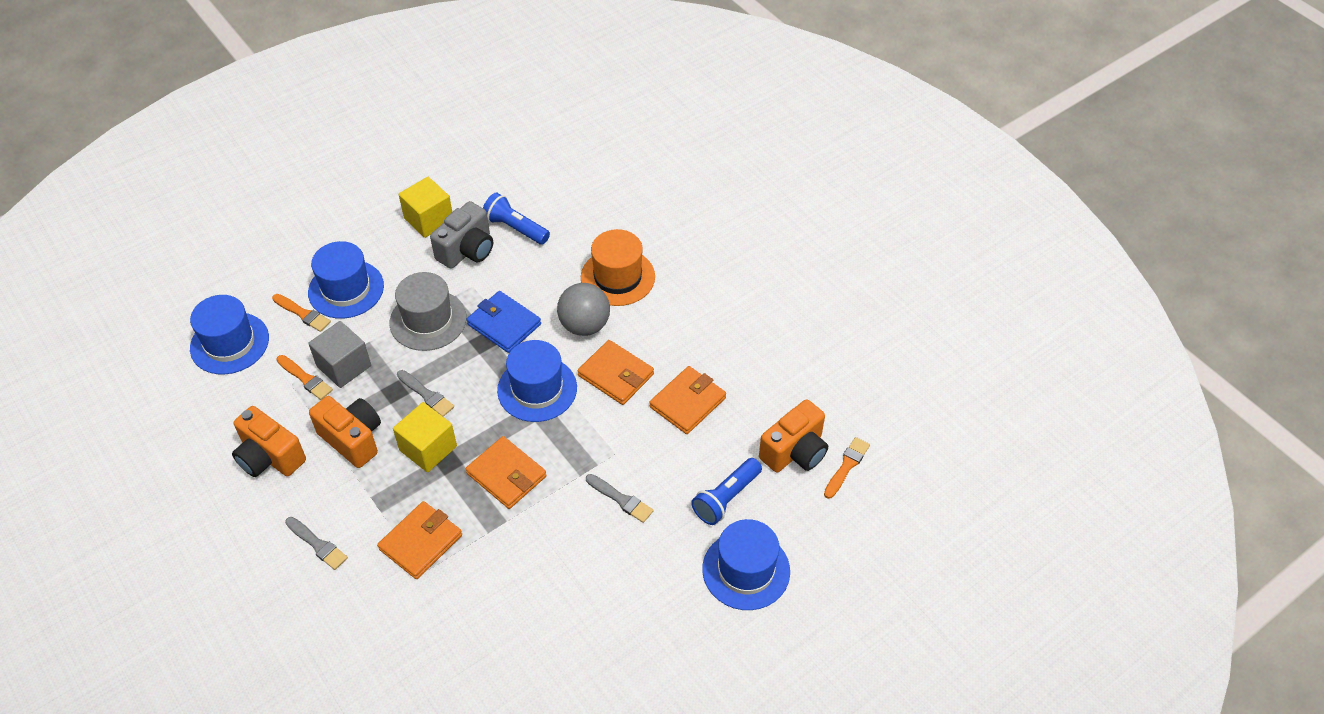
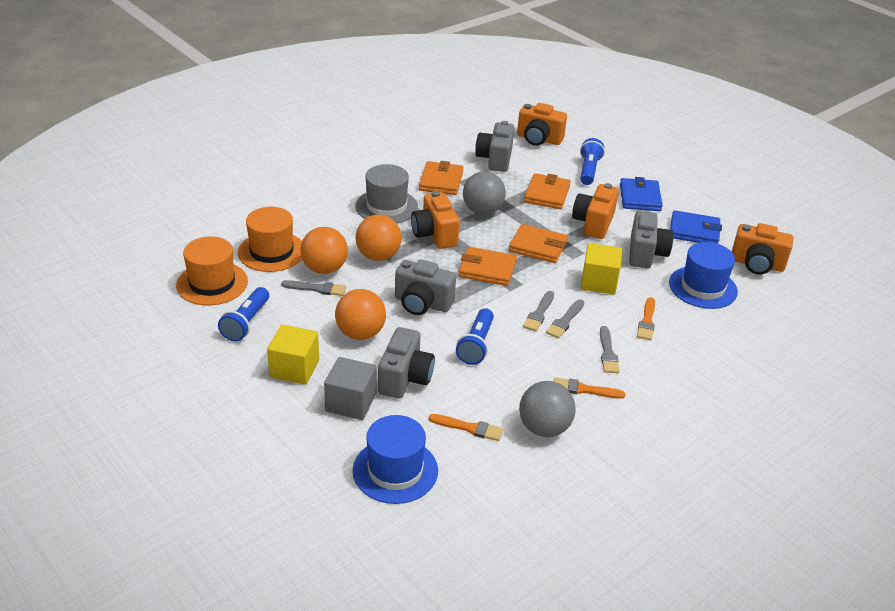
blue flashlight: [483,193,550,245] [691,458,762,525] = 2 -> [218,287,269,341] [456,308,494,365] [580,138,605,185] = 3
blue hat: [190,295,269,374] [308,241,384,319] [497,340,577,422] [702,519,790,610] = 4 -> [353,415,438,504] [669,242,738,309] = 2
blue wallet: [467,291,541,353] = 1 -> [620,177,663,211] [670,210,722,244] = 2
grey ball: [557,283,610,336] = 1 -> [463,171,506,215] [519,381,575,437] = 2
grey brush: [285,517,348,570] [397,370,454,417] [586,474,654,523] = 3 -> [281,280,346,296] [523,291,554,332] [546,299,584,339] [600,326,620,373] = 4
grey camera: [430,201,493,269] = 1 -> [378,327,435,399] [395,260,456,315] [475,121,514,172] [629,211,673,268] = 4
orange ball: none = 0 -> [301,227,348,274] [335,289,386,340] [356,215,402,261] = 3
orange camera: [232,406,306,477] [309,396,381,468] [759,399,828,472] = 3 -> [411,191,460,249] [517,103,567,146] [572,183,619,239] [732,223,793,275] = 4
orange hat: [581,229,655,306] = 1 -> [176,236,248,305] [238,207,302,272] = 2

